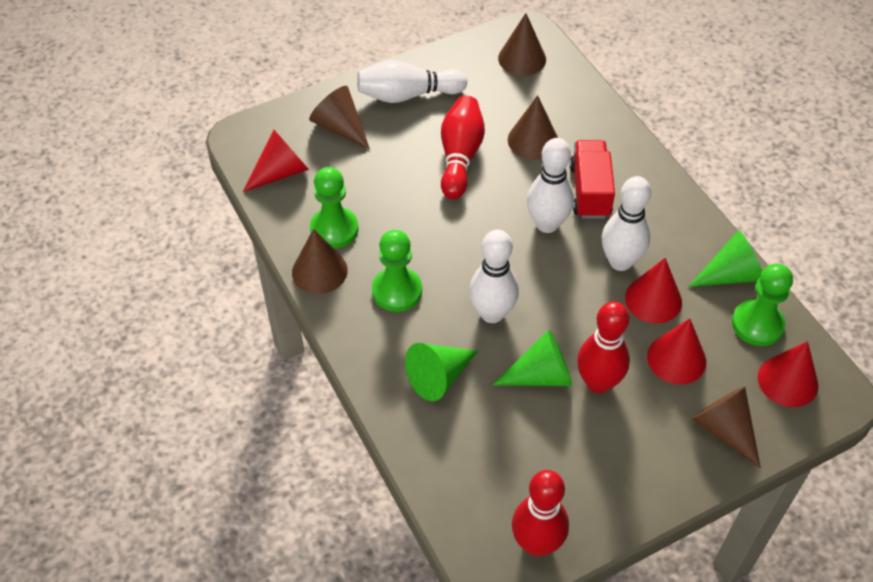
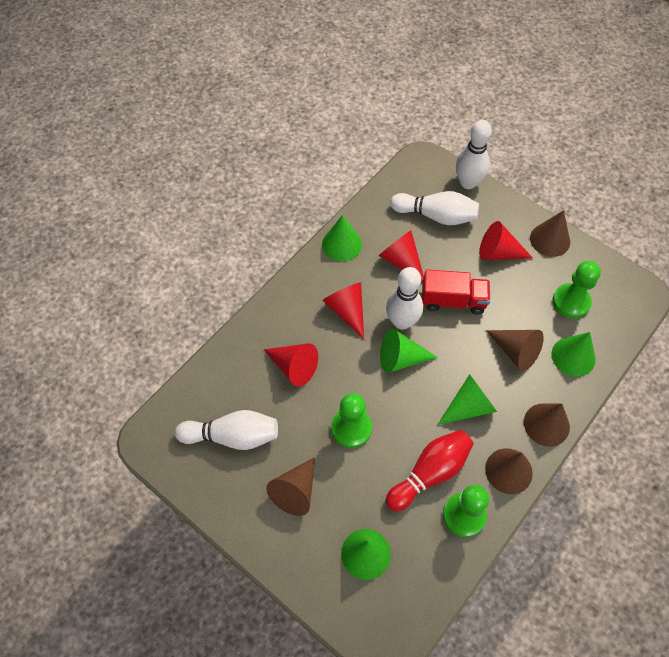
green cone: [405,343,478,401] [493,330,572,386] [688,230,763,287] = 3 -> [322,215,362,261] [341,529,391,580] [380,329,438,373] [437,374,497,425] [552,332,595,377] = 5
red bowling pin: [441,95,485,199] [512,470,569,556] [577,301,630,393] = 3 -> [386,430,474,512] = 1

